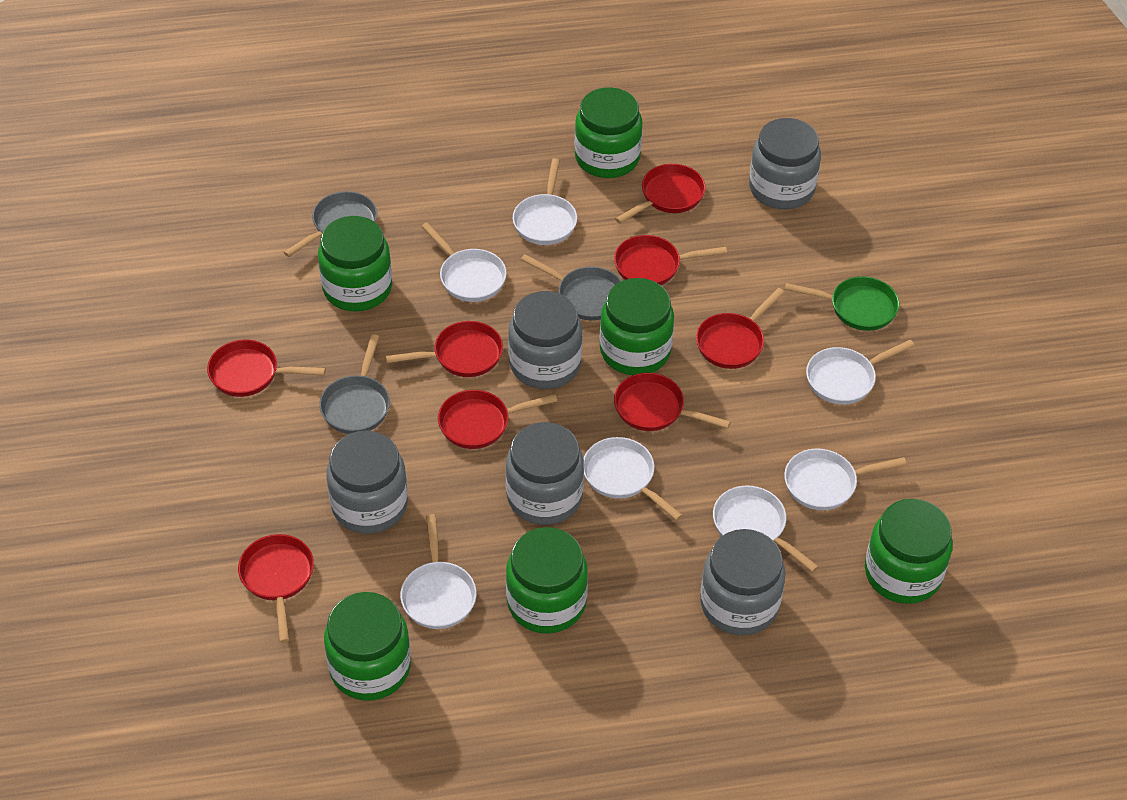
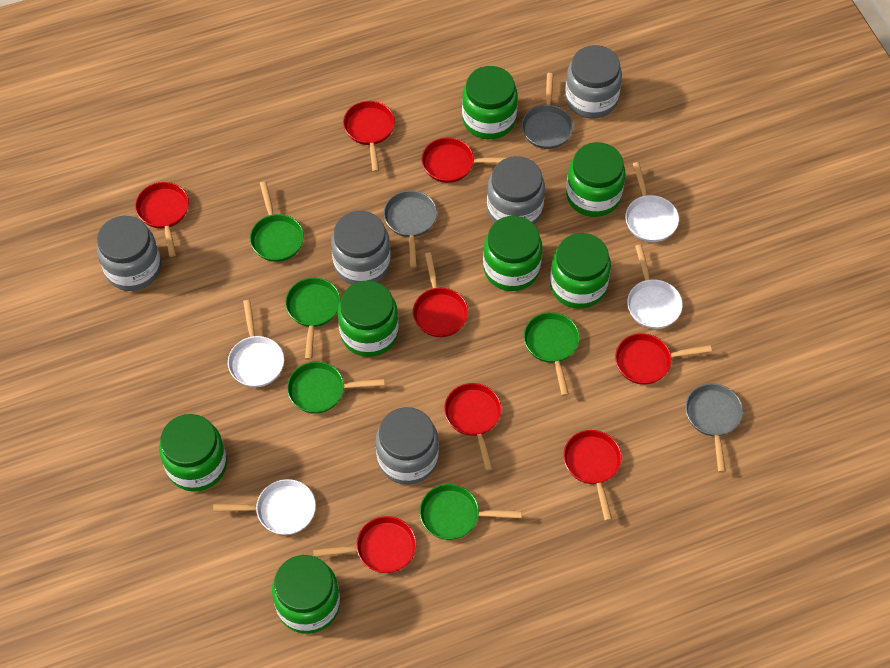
green jar: [318,216,392,312] [324,592,411,701] [506,527,588,633] [574,88,642,178] [599,278,674,375] [865,499,953,604] = 6 -> [159,414,227,492] [272,555,340,634] [338,281,399,357] [462,66,518,139] [483,216,542,291] [550,233,611,309] [566,142,625,217] = 7
green pan: [785,276,899,331] = 1 -> [250,181,304,262] [285,278,341,360] [287,362,385,414] [420,484,522,540] [524,312,580,396] = 5
white pan: [400,514,477,629] [421,222,507,302] [513,158,577,245] [583,437,683,521] [713,485,819,572] [784,448,907,510] [806,339,915,405] = 7 -> [213,479,316,535] [228,300,284,387] [625,162,679,242] [627,244,683,329] = 4

